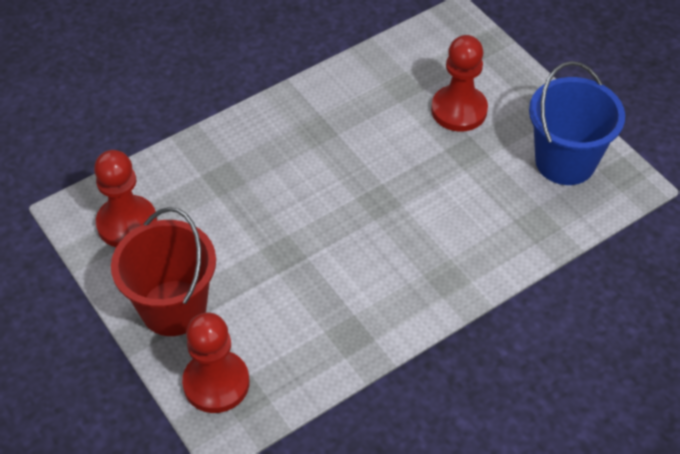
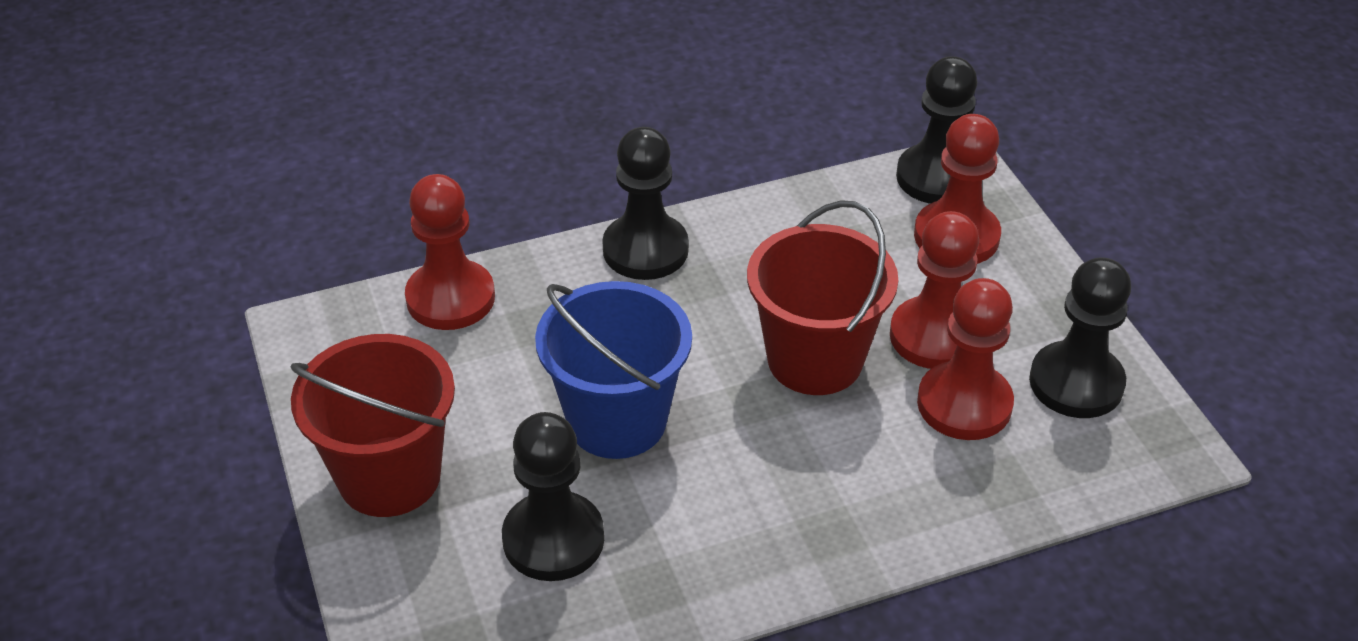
black pawn: none = 0 -> [502,412,604,581] [602,127,689,280] [896,56,977,204] [1029,257,1131,418] = 4
red bucket: [111,207,216,336] = 1 -> [291,334,455,517] [747,200,898,395] = 2
red pawn: [94,150,157,247] [182,313,250,413] [431,35,488,132] = 3 -> [405,174,495,330] [890,211,979,369] [914,114,1001,264] [917,278,1014,440] = 4

